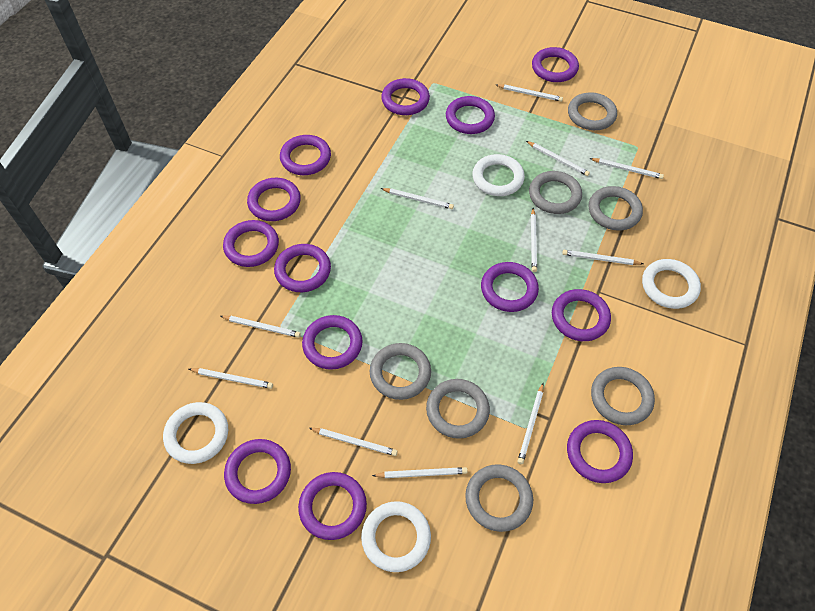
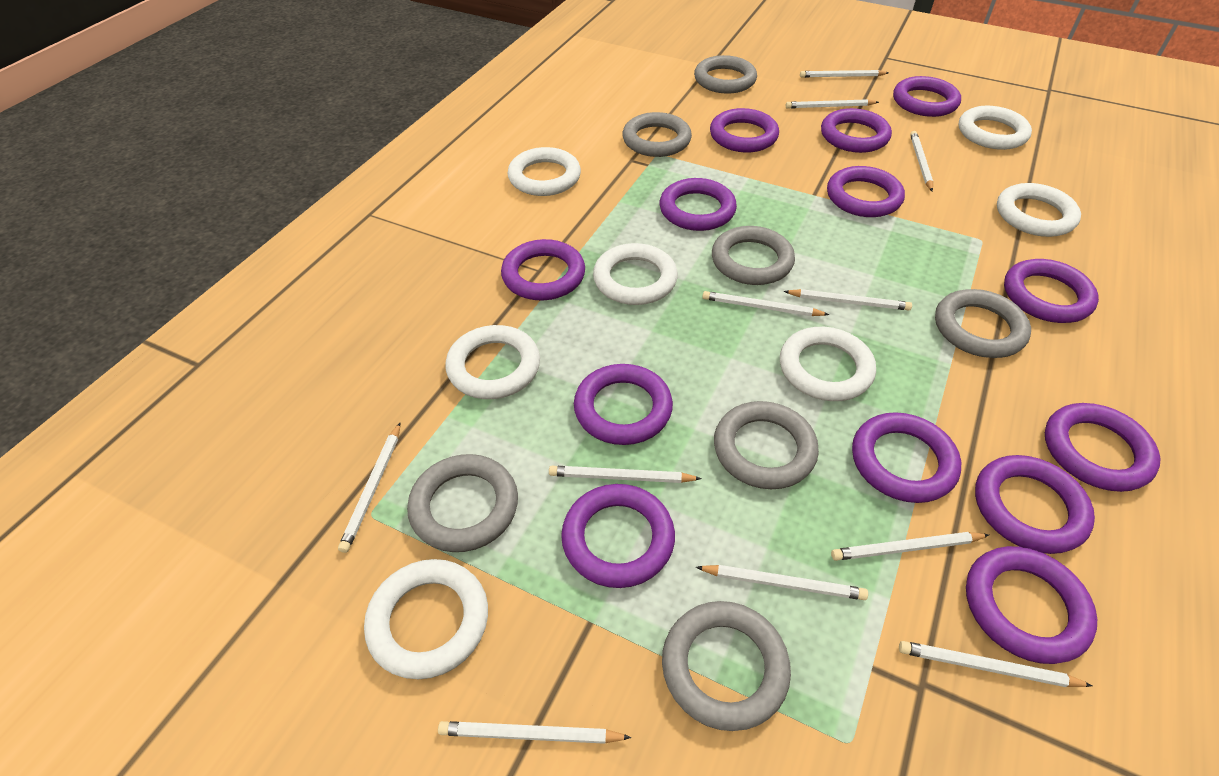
white ring: [163,402,228,464] [361,501,431,572] [472,154,525,196] [642,259,701,309] = 4 -> [364,559,488,679] [445,325,540,399] [508,147,581,196] [593,243,678,305] [780,327,876,401] [959,106,1032,150] [997,183,1081,237] = 7

